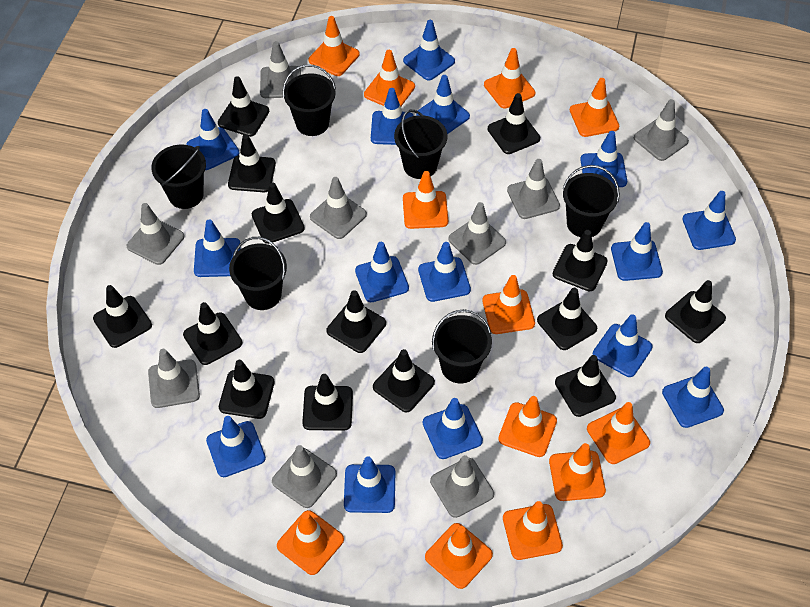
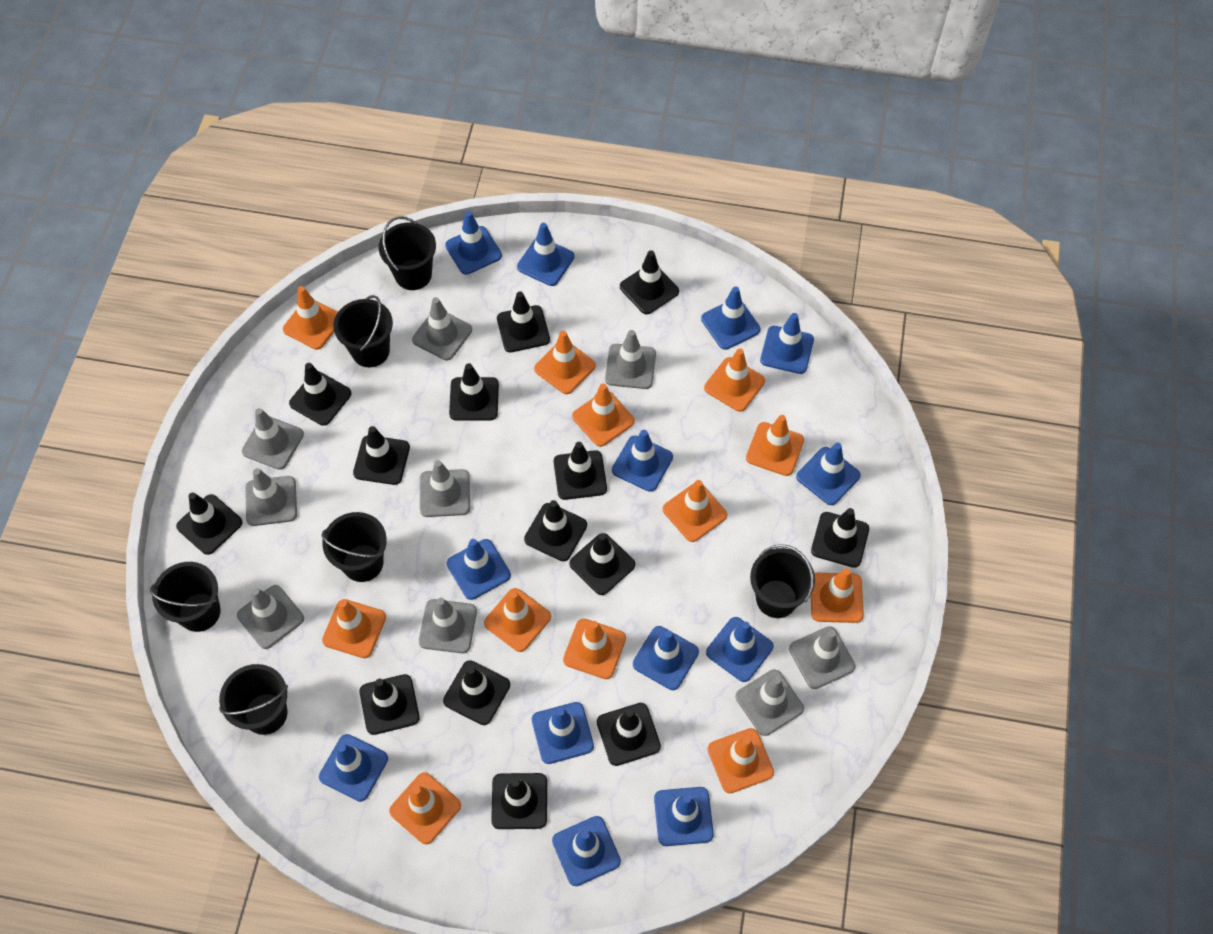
blue traffic cone: [186,109,239,170] [194,219,241,277] [206,416,266,477] [344,457,395,513] [355,242,409,302] [371,88,414,145] [403,20,455,81] [416,75,470,134] [418,242,471,302] [423,398,483,459] [580,131,627,187] [593,314,653,377] [611,222,663,281] [662,367,724,428] [682,191,736,250] = 15 -> [319,734,388,802] [445,211,502,275] [447,539,511,600] [517,223,575,286] [532,702,594,764] [552,816,621,886] [612,430,673,492] [633,626,699,690] [654,787,714,846] [701,286,761,350] [706,617,774,682] [760,313,814,374] [796,443,861,505] = 13

